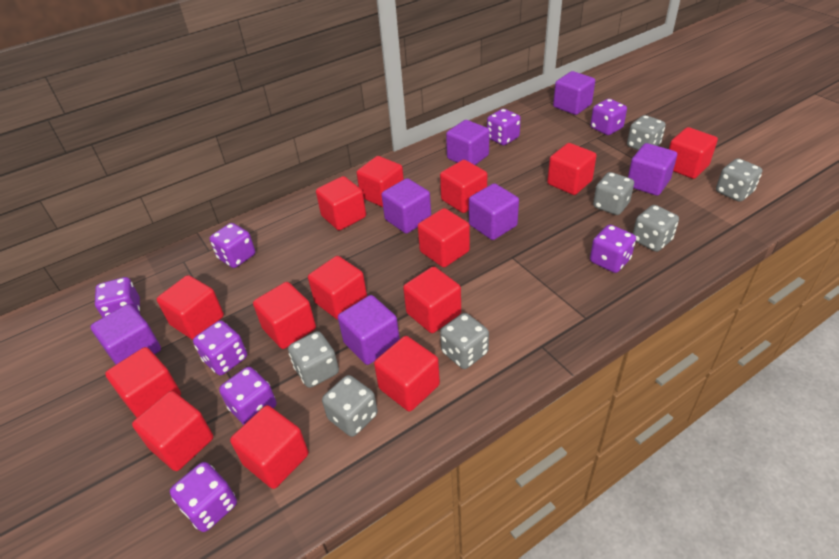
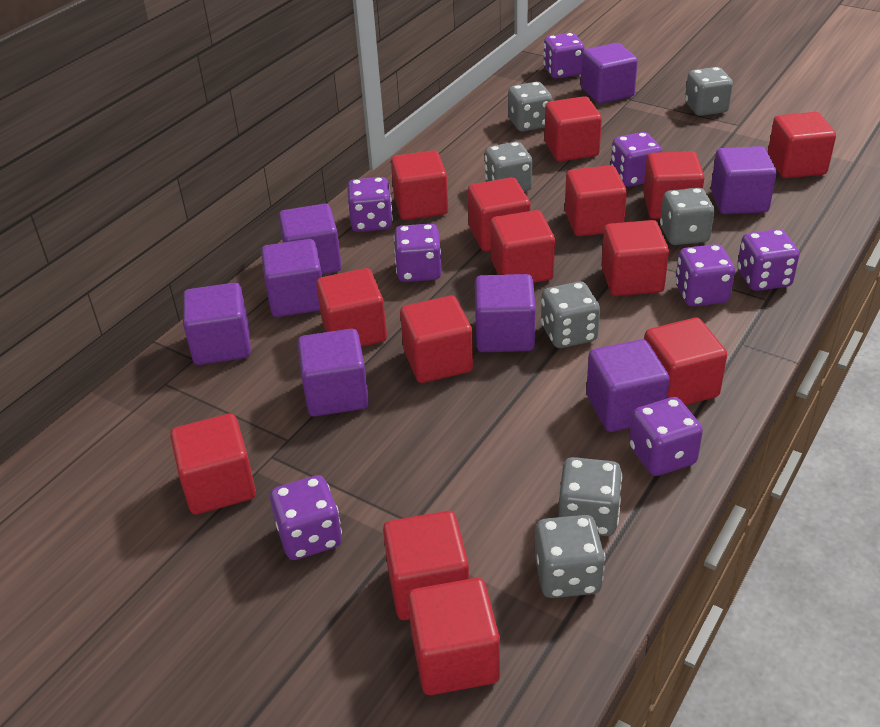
purple cube: [90,304,161,364] [338,295,400,365] [382,178,431,234] [446,120,490,165] [469,183,519,240] [553,71,595,115] [628,143,677,196] = 7 -> [183,283,251,365] [261,239,322,317] [279,204,342,274] [297,329,369,416] [475,274,536,352] [581,43,638,104] [586,339,670,432] [711,146,777,214] = 8

